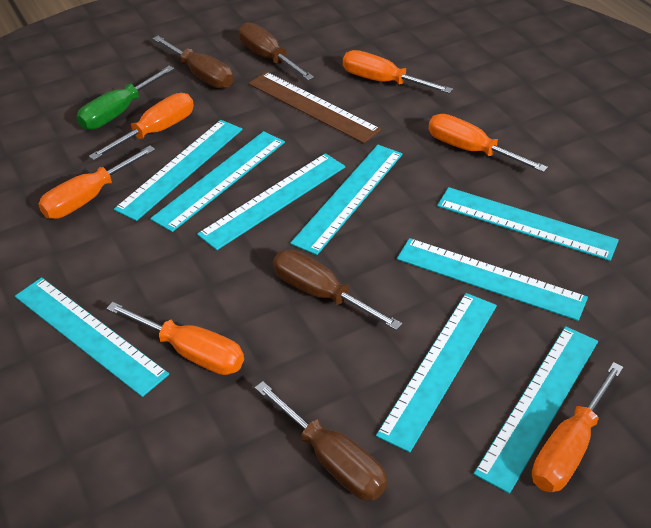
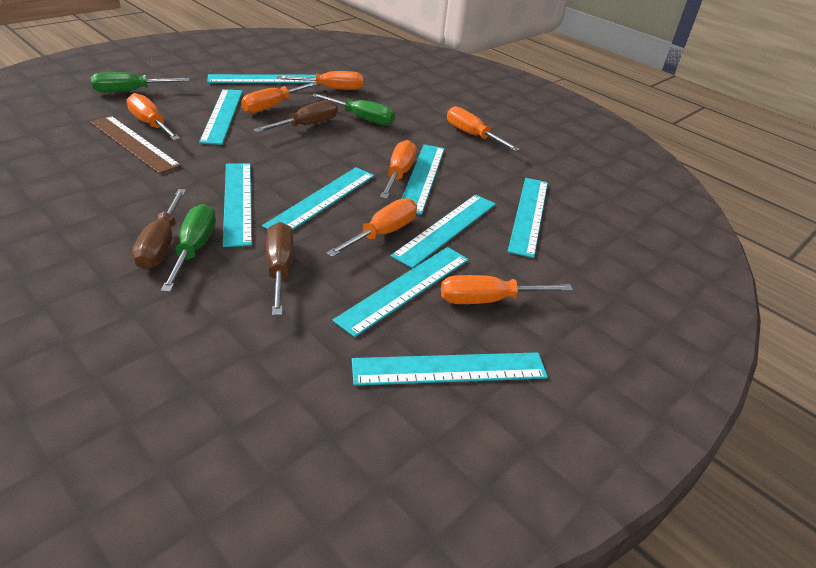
brown screwdriver: [152,36,234,89] [239,22,314,80] [255,381,387,501] [273,250,402,331] = 4 -> [132,189,186,270] [253,100,338,133] [266,222,293,315] = 3
green screwdriver: [77,66,174,130] = 1 -> [91,72,190,93] [161,204,216,292] [311,93,395,125] = 3
orange screwdriver: [38,145,155,219] [89,93,194,160] [106,302,244,375] [343,50,453,94] [429,114,548,172] [532,362,623,492] = 6 -> [126,93,180,140] [241,82,318,113] [277,71,363,90] [326,198,417,257] [380,140,416,199] [441,275,573,304] [447,106,520,151] = 7

